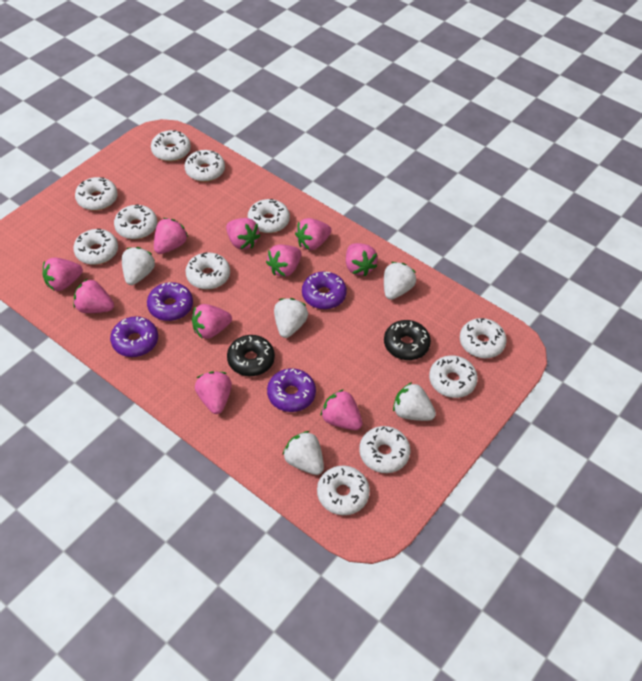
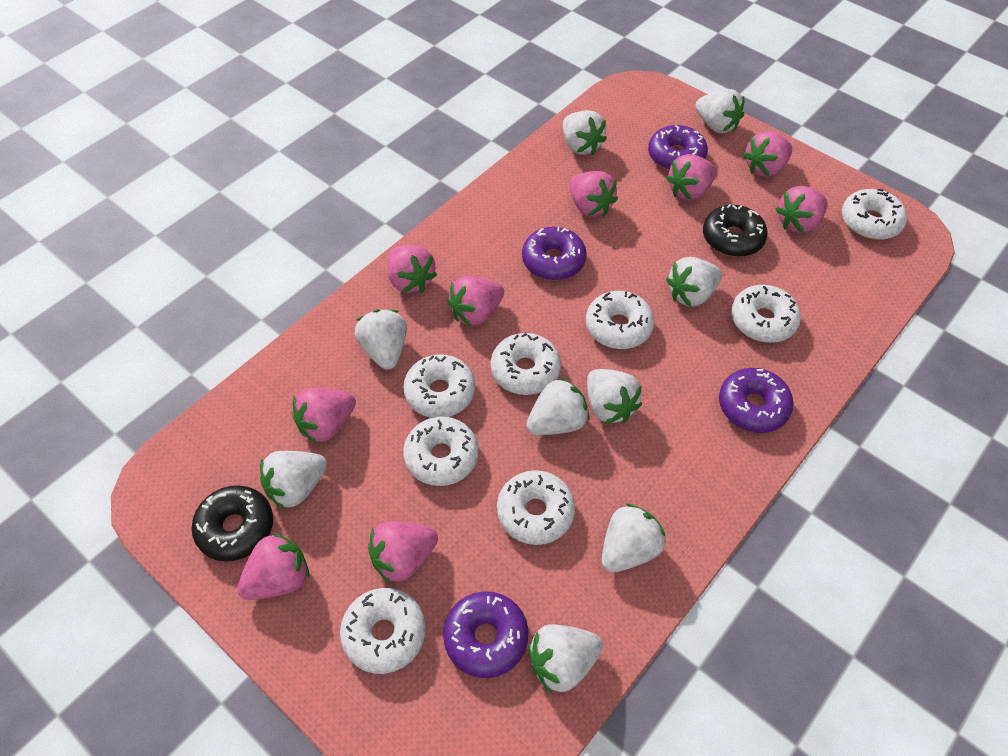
pink strawberry: [43,257,83,291] [73,279,114,313] [154,218,188,254] [192,304,232,339] [195,371,232,414] [226,218,260,250] [266,244,301,277] [295,218,331,250] [321,389,362,430] [346,243,378,276] = 10 -> [237,532,310,600] [292,388,356,444] [368,521,438,584] [387,245,437,293] [447,276,504,326] [569,171,618,217] [666,154,716,201] [743,131,792,177] [776,186,828,233] = 9
white donut: [73,229,118,265] [75,177,118,210] [114,204,157,239] [151,130,191,161] [185,150,225,182] [185,252,230,290] [248,199,290,233] [317,465,370,515] [359,426,410,473] [429,355,478,398] [460,318,507,358] = 11 -> [340,588,426,674] [403,354,475,418] [403,416,479,486] [490,333,561,395] [497,470,575,545] [586,291,654,349] [731,285,801,343] [842,189,907,240] = 8
white strawberry: [122,247,155,285] [274,298,308,338] [283,431,324,475] [384,262,416,300] [393,382,436,421] = 5 -> [260,451,327,510] [355,309,407,370] [526,377,590,435] [528,624,603,693] [563,110,607,155] [587,369,642,424] [602,504,666,573] [666,257,722,307] [695,89,744,133] = 9

